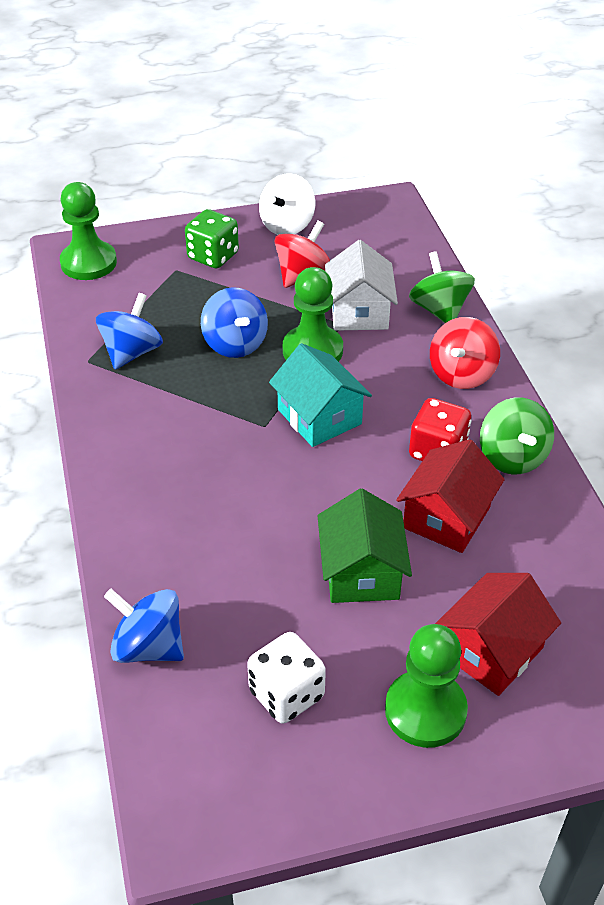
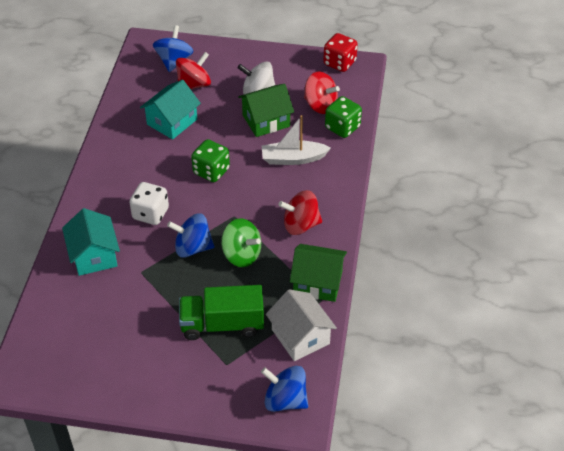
green dice: [185,209,239,268] = 1 -> [191,139,230,182] [325,96,362,138] = 2
green house: [318,489,412,603] = 1 -> [238,84,294,137] [290,244,347,302] = 2
green pawn: [60,182,117,280] [283,267,343,362] [385,624,468,748] = 3 -> none = 0
green spinning top: [409,251,475,323] [480,398,554,474] = 2 -> [221,218,261,267] = 1
green truck: none = 0 -> [179,285,264,340] = 1
red house: [396,439,505,553] [435,573,561,696] = 2 -> none = 0
red spinning top: [275,220,330,288] [430,317,500,389] = 2 -> [176,52,211,89] [278,190,322,235] [304,72,340,114] = 3
turquoise house: [269,343,372,447] = 1 -> [62,208,120,276] [140,80,201,140] = 2
white boat: none = 0 -> [262,115,331,165] = 1

